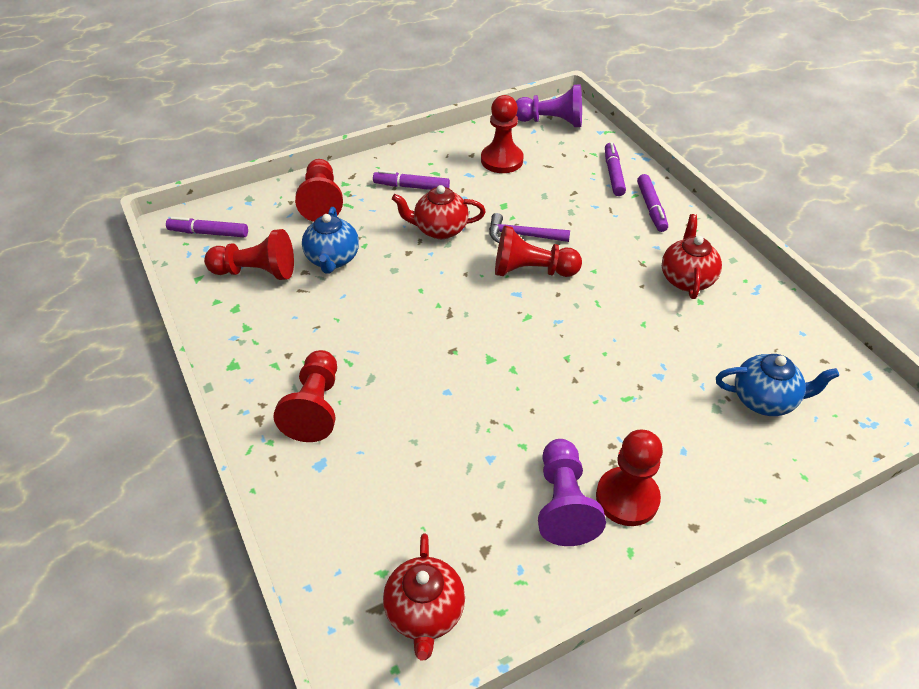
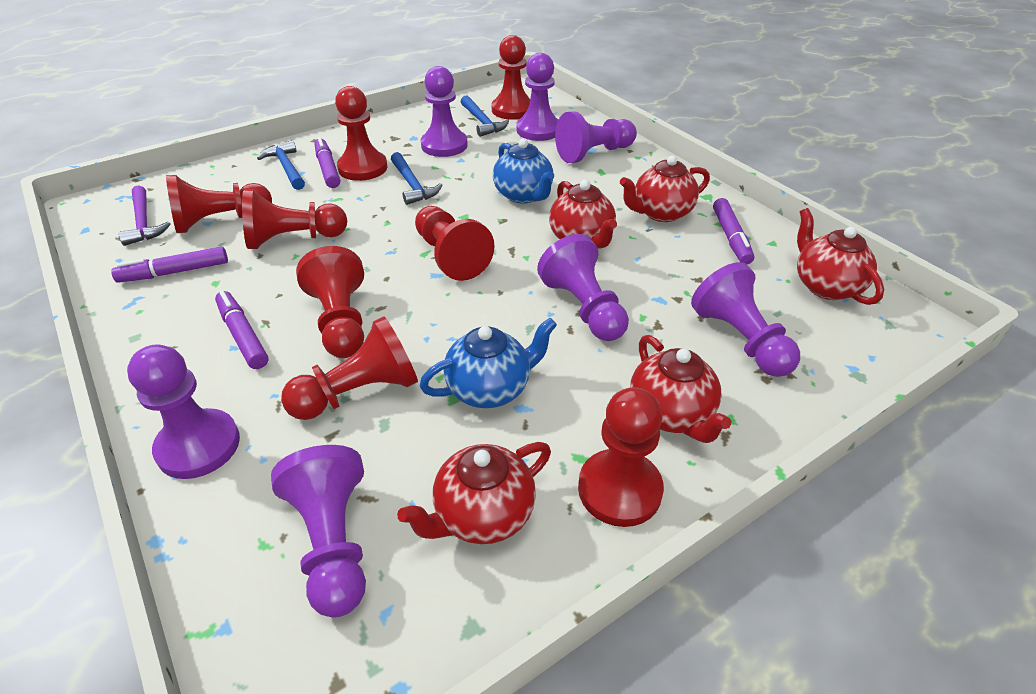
blue hammer: none = 0 -> [257,140,305,190] [391,152,442,205] [461,95,509,137] = 3
purple pawn: [516,84,582,127] [538,439,606,546] = 2 -> [127,344,240,479] [271,445,366,618] [421,66,468,157] [517,53,558,141] [537,234,629,341] [555,111,637,163] [691,262,800,377] = 7
red pawn: [204,229,294,280] [273,350,337,442] [295,159,343,222] [481,95,524,173] [495,225,582,277] [596,430,663,526] = 6 -> [166,175,272,233] [242,189,347,249] [281,316,418,420] [296,246,364,358] [335,86,388,181] [415,206,494,281] [492,35,530,120] [578,387,664,527] = 8
red teapot: [383,533,465,660] [392,185,486,239] [662,214,722,299] = 3 -> [397,442,551,544] [549,180,617,249] [620,155,710,222] [630,335,731,443] [797,208,884,305] = 5

